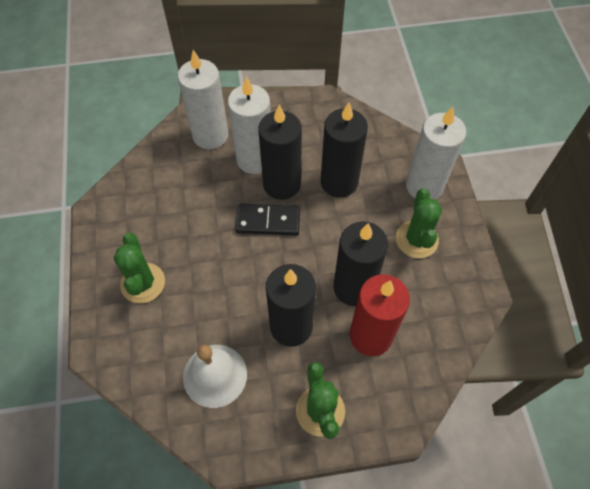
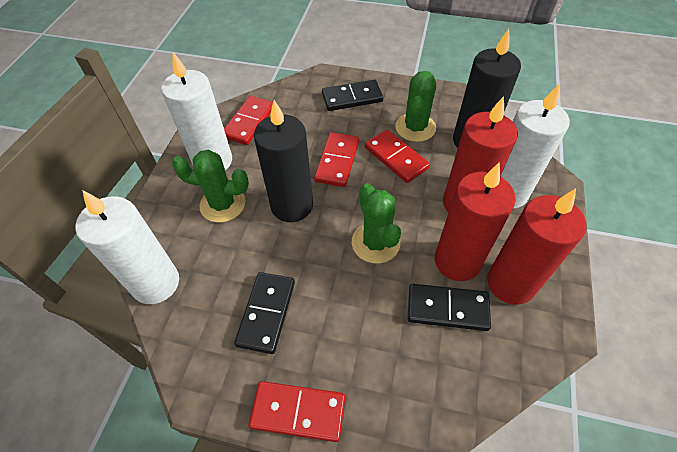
black candle: [258,104,302,200] [266,264,316,347] [321,102,368,198] [334,221,388,306] = 4 -> [254,100,313,222] [453,29,521,148] = 2
black domino: [235,204,300,235] = 1 -> [234,272,295,354] [322,80,383,111] [408,284,491,331] = 3
red candle: [350,274,410,356] = 1 -> [435,163,516,281] [443,96,518,213] [487,189,586,305] = 3
red domino: none = 0 -> [224,96,273,145] [249,381,345,442] [314,132,359,187] [365,129,430,183] = 4
white bell: [183,345,247,408] = 1 -> none = 0

